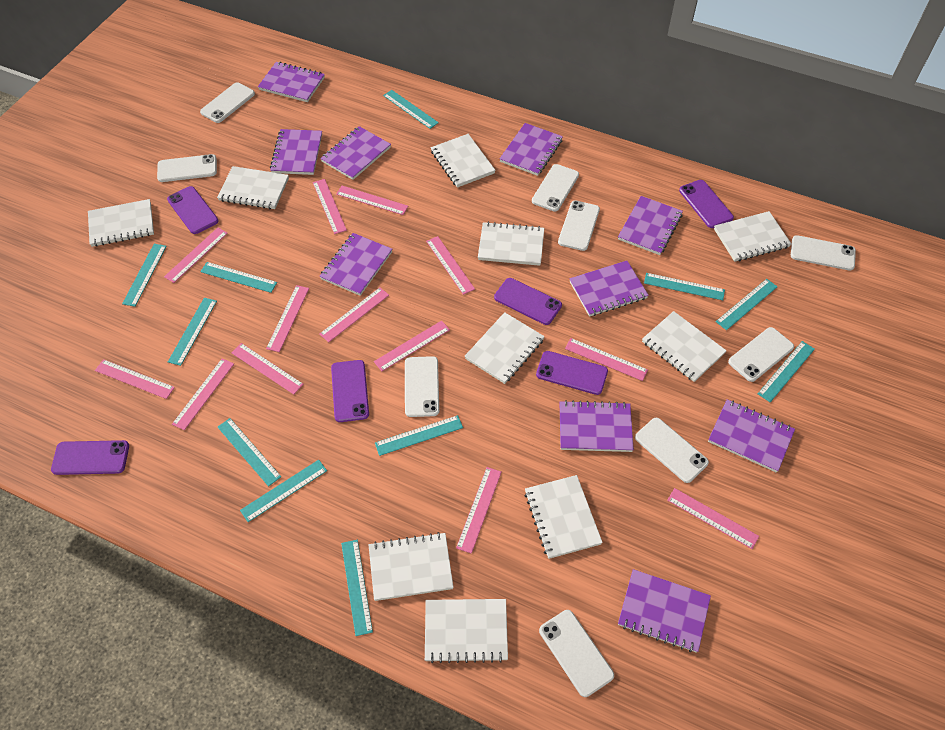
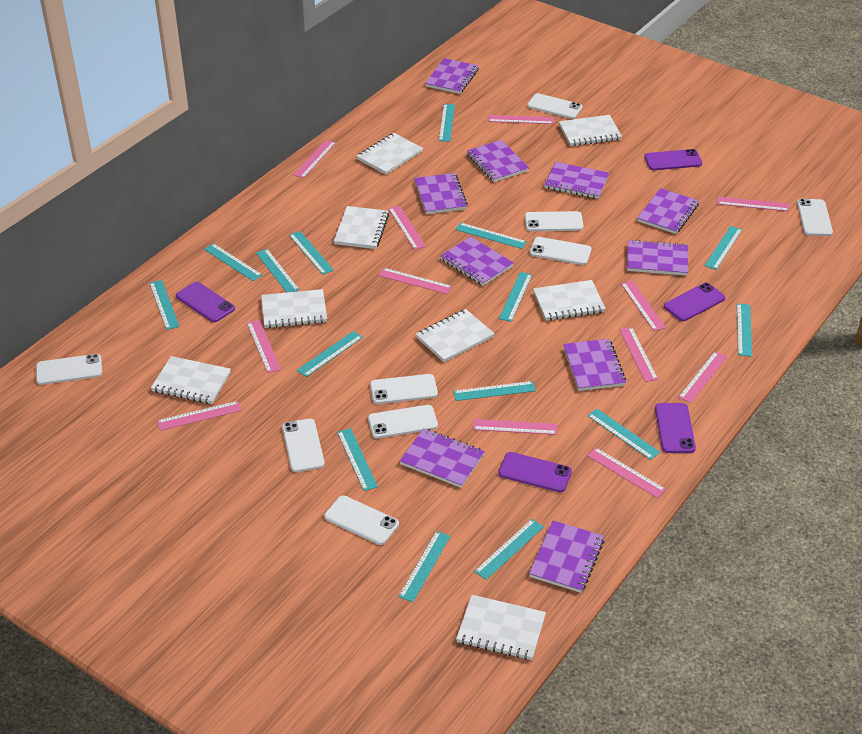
pink ruler: [95,359,175,399] [164,227,228,283] [172,358,234,430] [231,343,304,394] [266,285,309,352] [313,179,347,234] [319,287,389,342] [336,186,408,215] [374,321,450,371] [426,236,475,295] [456,467,502,554] [565,338,648,381] [667,488,759,549] = 13 -> [157,401,242,431] [247,320,281,373] [293,140,336,178] [378,268,452,294] [388,206,426,250] [473,419,557,435] [488,115,554,124] [587,448,666,498] [619,327,658,382] [621,281,666,331] [678,352,727,403] [718,197,789,211] = 12
purple phone: [51,440,129,475] [167,186,219,234] [331,360,369,422] [494,278,562,325] [536,351,608,395] [679,180,734,228] = 6 -> [176,282,235,322] [498,452,572,492] [644,149,702,170] [655,403,696,453] [664,283,725,321] = 5
turquoise ruler: [122,244,167,307] [168,298,217,366] [200,262,277,293] [218,418,281,486] [240,460,327,522] [341,540,373,636] [375,415,463,456] [383,90,439,129] [644,273,725,300] [716,279,778,330] [758,341,815,402] = 11 -> [149,280,180,330] [204,243,262,281] [256,249,300,292] [289,231,334,275] [297,331,363,377] [337,428,378,491] [398,531,451,602] [439,104,455,142] [453,381,536,401] [456,223,527,249] [474,519,544,580] [499,272,532,322] [587,409,660,460] [705,226,742,270] [737,304,752,357] = 15
white notebook: [88,199,154,247] [217,166,289,209] [369,532,454,601] [425,599,508,663] [431,134,496,188] [465,312,545,384] [478,222,544,266] [525,475,603,559] [642,311,727,382] [714,211,791,262] = 10 -> [151,356,231,404] [261,289,327,328] [334,206,389,249] [356,133,423,175] [416,309,495,362] [456,595,546,660] [533,280,606,321] [559,115,622,146] = 8

